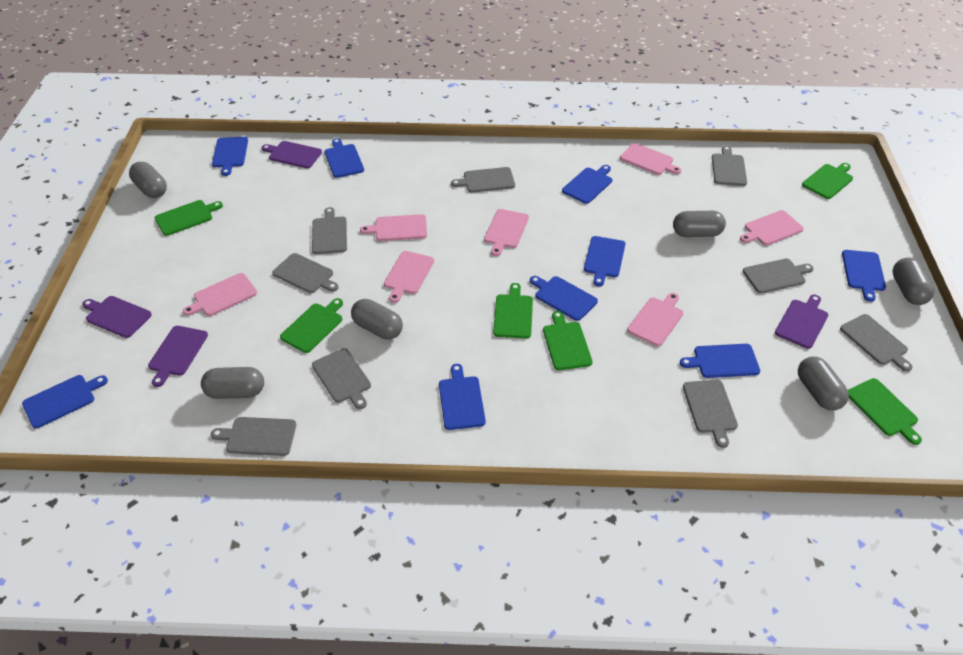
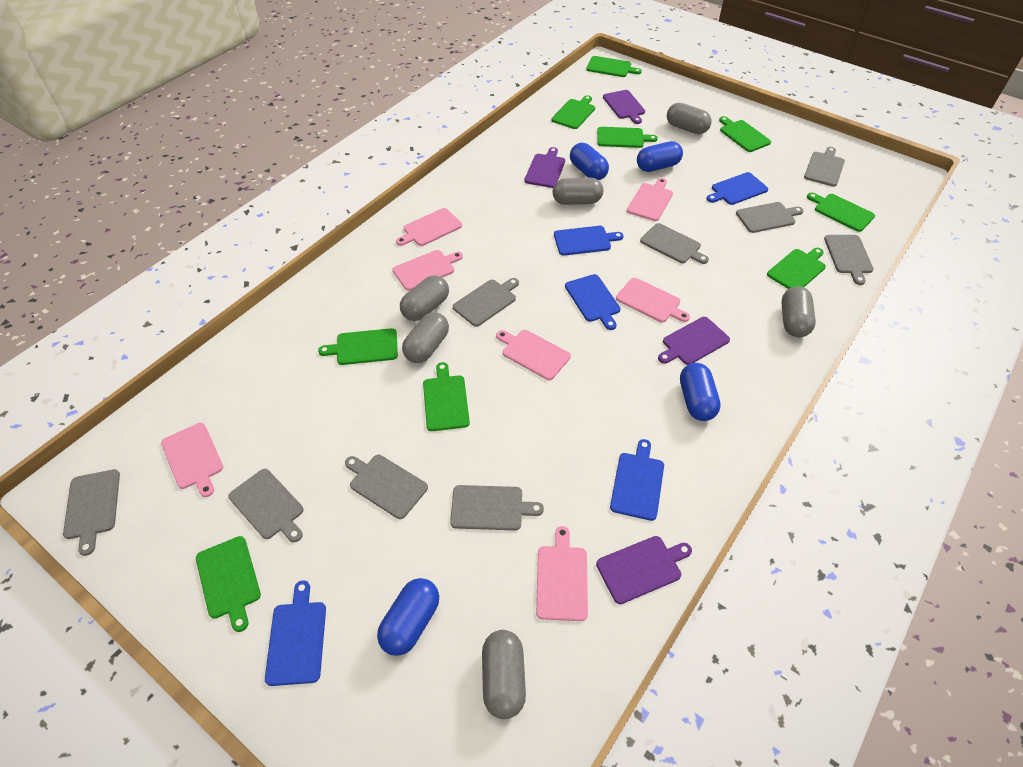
blue capsule: none = 0 -> [377,578,439,656] [570,143,609,180] [637,141,683,172] [680,363,721,421] = 4
blue cutting board: [22,375,108,429] [212,137,248,176] [325,138,364,178] [439,364,486,430] [530,276,598,321] [562,165,612,204] [584,236,625,287] [680,344,760,378] [842,250,886,302] = 9 -> [265,580,326,686] [554,226,624,256] [565,274,621,330] [610,439,664,521] [707,172,768,205] = 5
green cutting board: [155,200,223,236] [280,298,343,353] [493,283,533,338] [543,311,593,370] [802,163,853,199] [848,378,922,445] = 6 -> [196,536,261,632] [318,328,398,365] [423,362,470,431] [551,95,595,129] [586,56,642,77] [597,127,658,148] [719,116,771,152] [767,248,826,289] [807,193,875,232] = 9

